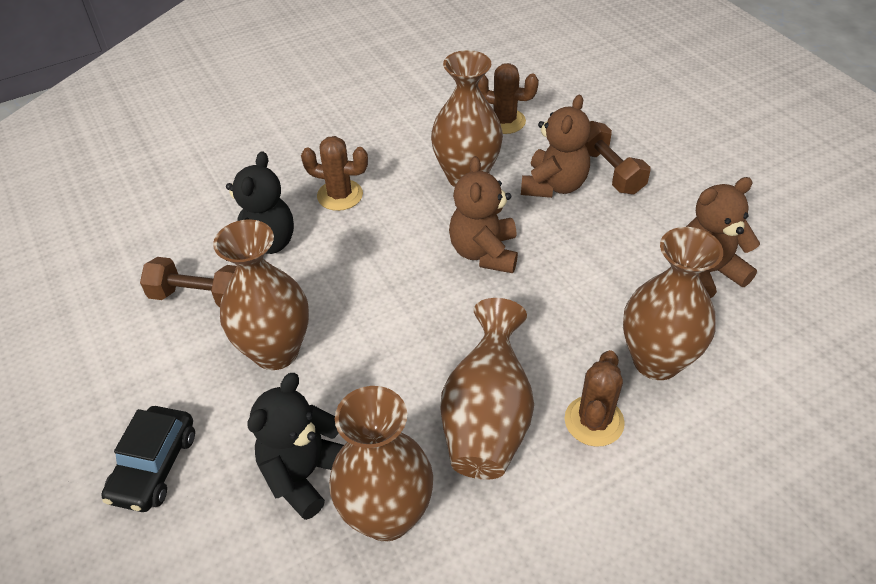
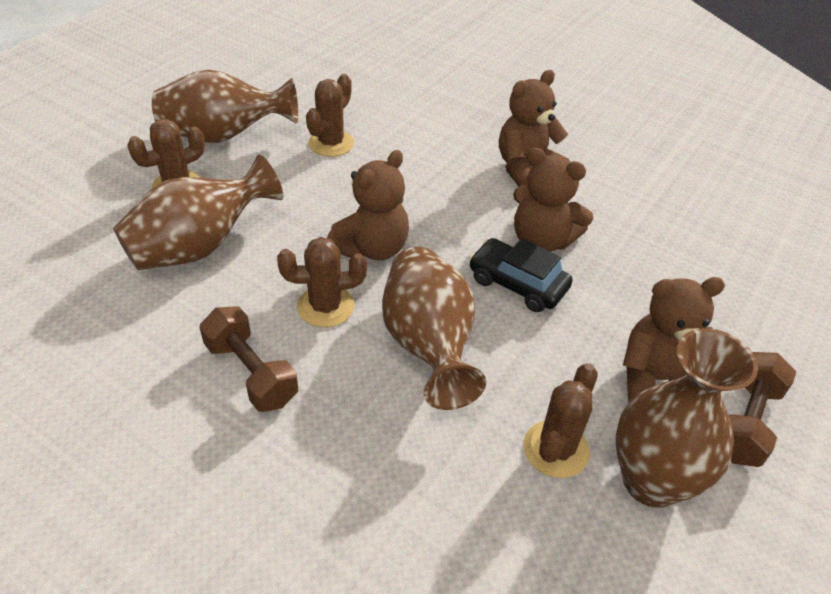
black teddy bear: [226,151,294,254] [247,373,344,520] = 2 -> none = 0
brown cactus: [301,136,368,211] [478,63,539,134] [565,350,625,447] = 3 -> [127,119,205,189] [277,237,367,327] [306,74,354,157] [523,363,598,478] = 4
brown teddy bear: [449,156,518,273] [521,95,591,198] [686,177,760,298] = 3 -> [327,150,409,261] [499,70,569,187] [513,148,593,252] [623,277,725,404] = 4
brown vase: [213,219,309,370] [329,386,433,541] [431,50,503,187] [440,298,534,480] [623,227,723,380] = 5 -> [113,154,283,270] [152,69,298,143] [382,247,486,410] [616,328,758,508] = 4

